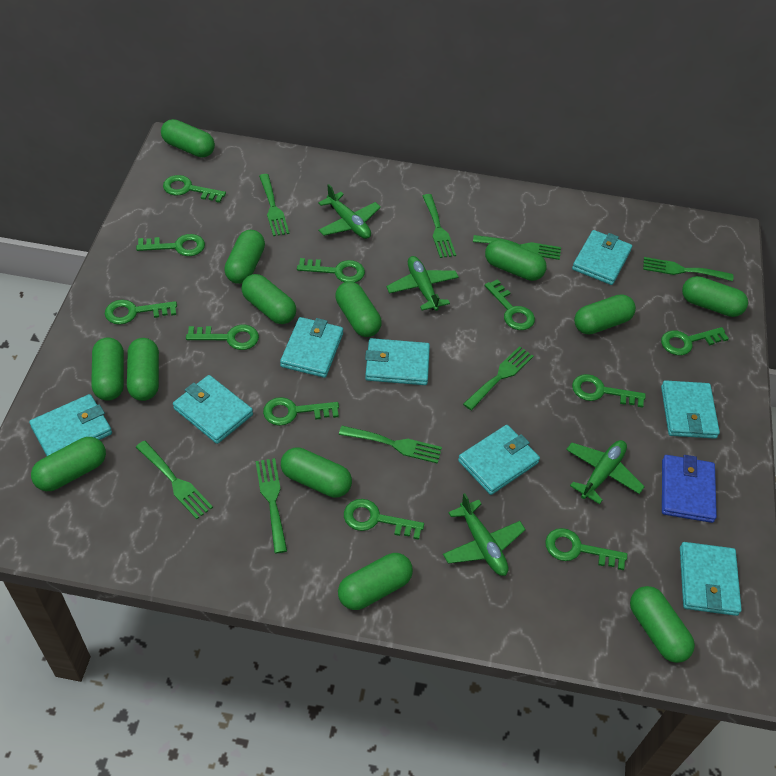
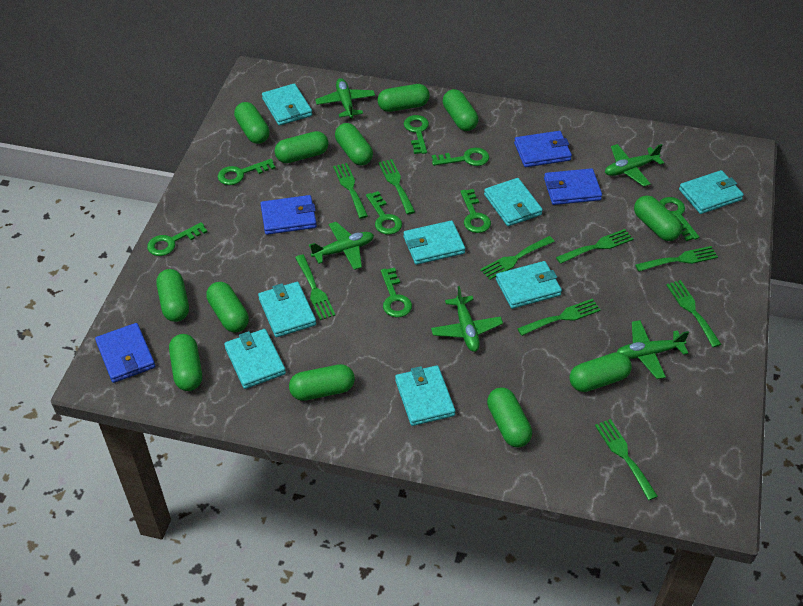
blue wallet: [662,455,717,523] = 1 -> [95,323,155,383] [260,195,317,235] [514,131,572,167] [544,168,602,205] = 4
green capsule: [31,437,106,491] [91,337,124,401] [127,338,159,401] [161,119,215,158] [224,230,265,284] [241,274,296,324] [281,447,352,498] [335,282,382,337] [338,553,413,610] [485,239,547,281] [574,294,636,335] [630,586,695,663] [682,276,748,317] = 13 -> [156,269,189,322] [169,334,202,391] [206,282,249,332] [234,102,270,144] [275,131,329,163] [289,364,355,401] [335,123,373,166] [377,84,430,112] [443,89,478,131] [487,387,532,448] [570,352,632,392] [634,195,682,241] = 12
green fork: [136,441,213,519] [256,458,287,553] [259,174,289,236] [339,426,442,464] [423,194,456,258] [463,346,534,410] [473,235,561,260] [643,257,733,281] = 8 -> [295,255,336,320] [333,163,368,219] [378,159,415,215] [480,236,555,280] [517,299,601,336] [556,229,633,264] [595,419,658,500] [635,246,718,271] [666,280,722,347] = 9
green key: [105,300,177,325] [136,234,205,256] [163,175,226,203] [186,325,259,350] [263,397,339,426] [297,258,365,283] [344,499,424,540] [485,279,535,330] [545,528,627,570] [572,374,646,408] [661,327,729,355] = 11 -> [147,222,207,256] [218,159,276,185] [366,191,402,235] [381,268,412,318] [404,115,429,154] [432,147,489,166] [460,189,491,233] [659,197,699,241] = 8
green plane: [318,184,381,239] [386,256,459,311] [443,493,526,576] [566,440,645,504] = 4 -> [309,222,374,270] [315,78,375,119] [431,286,503,352] [605,144,664,187] [617,320,689,379] = 5

